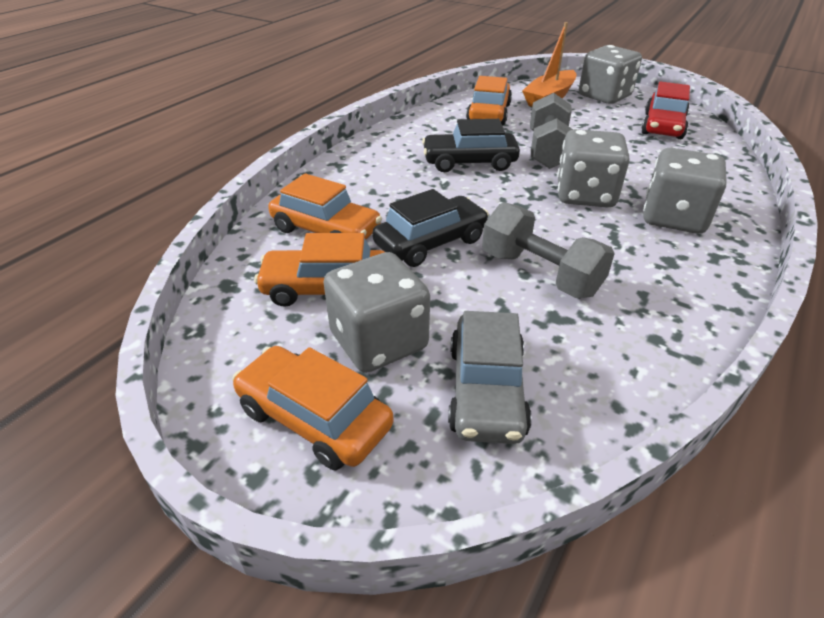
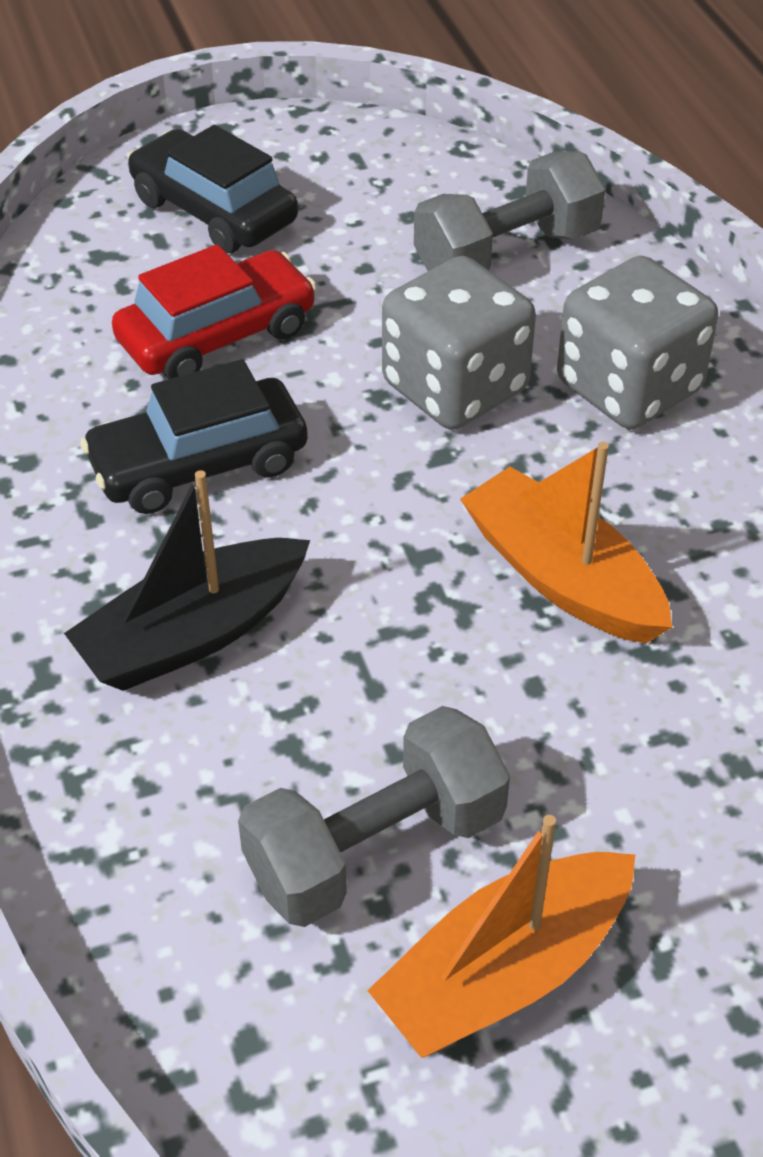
black boat: none = 0 -> [64,470,310,691] = 1
grey car: [448,311,532,444] = 1 -> none = 0
grey dice: [323,252,430,373] [557,129,630,208] [579,45,642,104] [643,148,727,234] = 4 -> [382,256,536,430] [557,255,718,429] = 2
orange boat: [522,22,576,107] = 1 -> [367,815,636,1058] [460,442,672,643] = 2
orange car: [232,346,394,471] [254,233,385,307] [268,173,382,239] [466,76,512,125] = 4 -> none = 0

